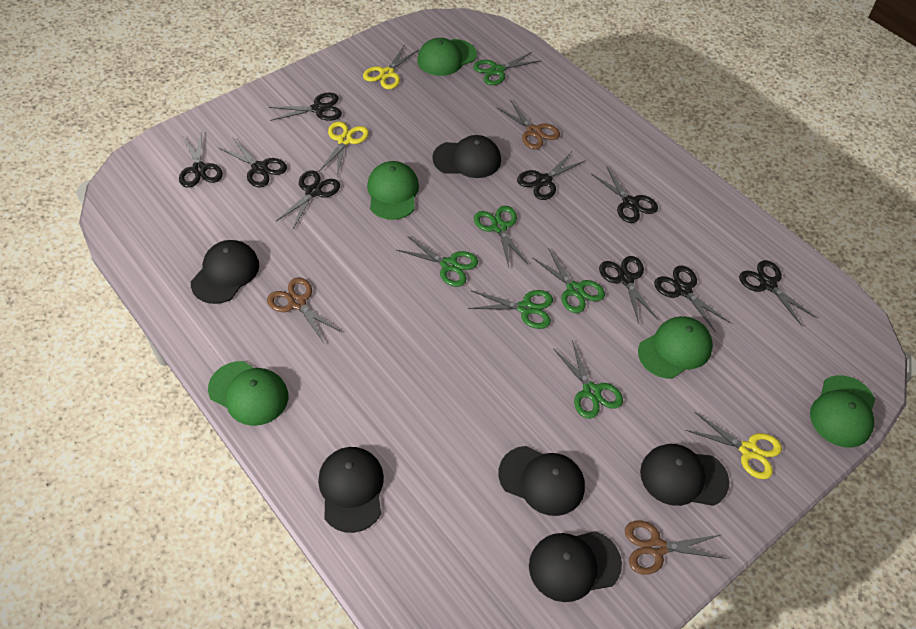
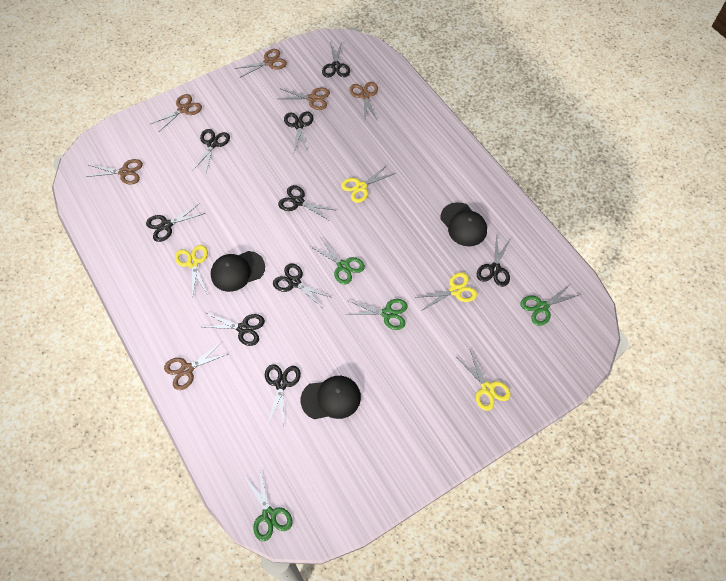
black cap: [191,240,259,304] [318,447,384,533] [432,135,501,178] [498,446,585,516] [529,531,622,602] [640,444,730,506] = 6 -> [211,251,265,292] [301,376,361,419] [440,202,487,246] = 3
brown scissors: [267,277,341,343] [496,100,560,149] [625,521,727,575] = 3 -> [86,159,143,185] [151,94,202,131] [164,342,228,390] [235,49,287,77] [278,87,330,110] [349,82,378,121] = 6
green cap: [208,361,288,426] [367,161,419,220] [417,38,477,76] [638,316,713,379] [810,375,875,448] = 5 -> none = 0
green scissors: [397,236,478,287] [468,290,553,329] [473,52,540,85] [474,206,528,267] [532,248,605,313] [553,340,623,419] = 6 -> [244,471,293,541] [310,238,365,285] [347,299,408,330] [520,285,579,326] = 4
yellow scissors: [319,121,369,176] [363,44,419,89] [686,412,782,479] = 3 -> [175,245,208,299] [341,164,396,203] [415,272,477,311] [458,350,511,411] = 4

